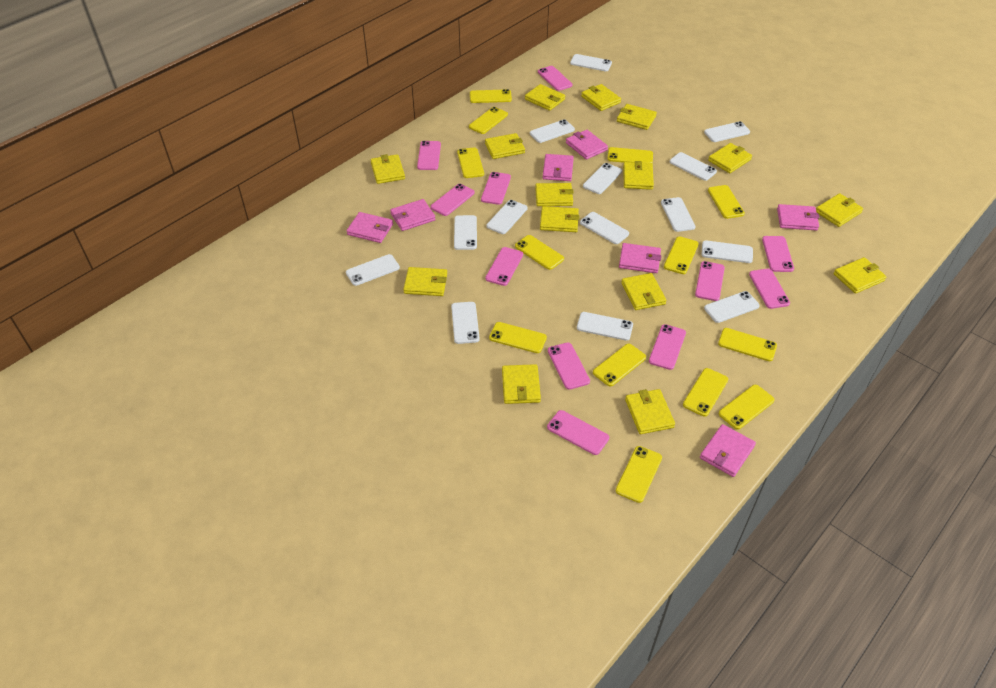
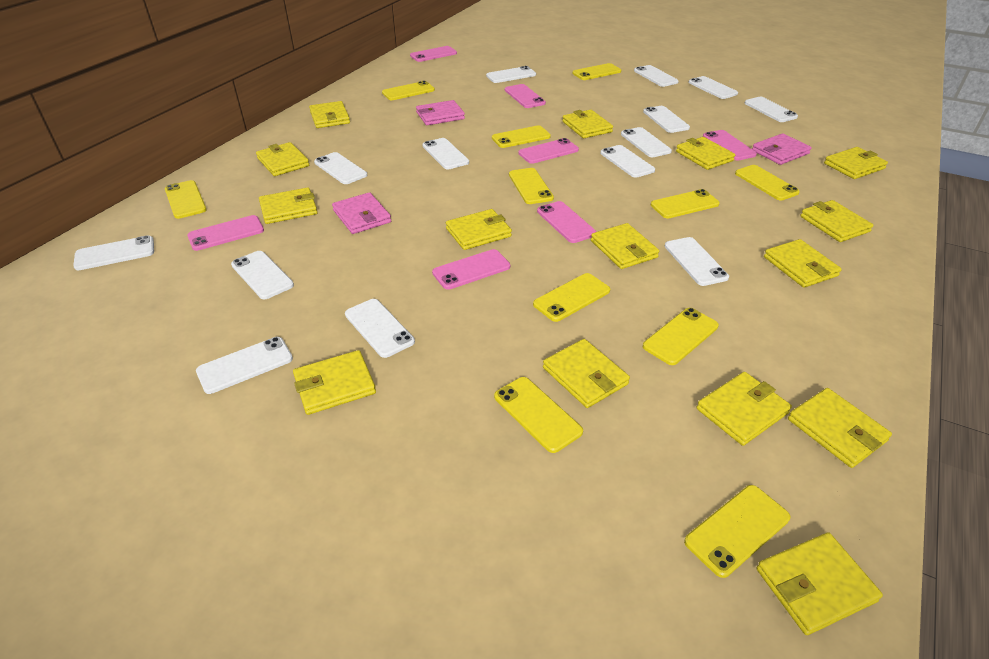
pink phone: [417,141,441,170] [430,184,475,216] [481,172,511,205] [485,247,523,286] [538,66,572,91] [547,410,609,455] [548,342,590,390] [649,324,686,370] [695,261,725,301] [749,269,790,309] [762,236,794,272] = 11 -> [187,215,264,251] [410,46,457,62] [432,249,510,290] [505,84,546,108] [518,138,579,164] [537,201,597,243] [703,130,757,161] = 7
pink wallet: [346,212,393,243] [390,199,436,231] [543,154,574,181] [566,130,608,160] [619,243,661,273] [700,424,756,477] [777,204,819,231] = 7 -> [332,192,391,234] [416,100,465,125] [752,133,812,165] = 3
yellow phone: [457,147,484,178] [469,107,508,134] [470,89,512,103] [489,322,547,353] [515,235,564,270] [593,344,646,386] [607,147,653,163] [616,446,662,503] [664,236,699,274] [683,368,728,417] [708,185,745,219] [718,328,777,361] [719,385,775,430] = 13 -> [165,180,207,219] [382,81,435,100] [492,125,551,148] [494,377,583,453] [509,168,554,204] [533,273,610,322] [573,63,621,80] [643,308,719,365] [651,189,720,218] [684,485,790,578] [735,165,800,200] = 11

